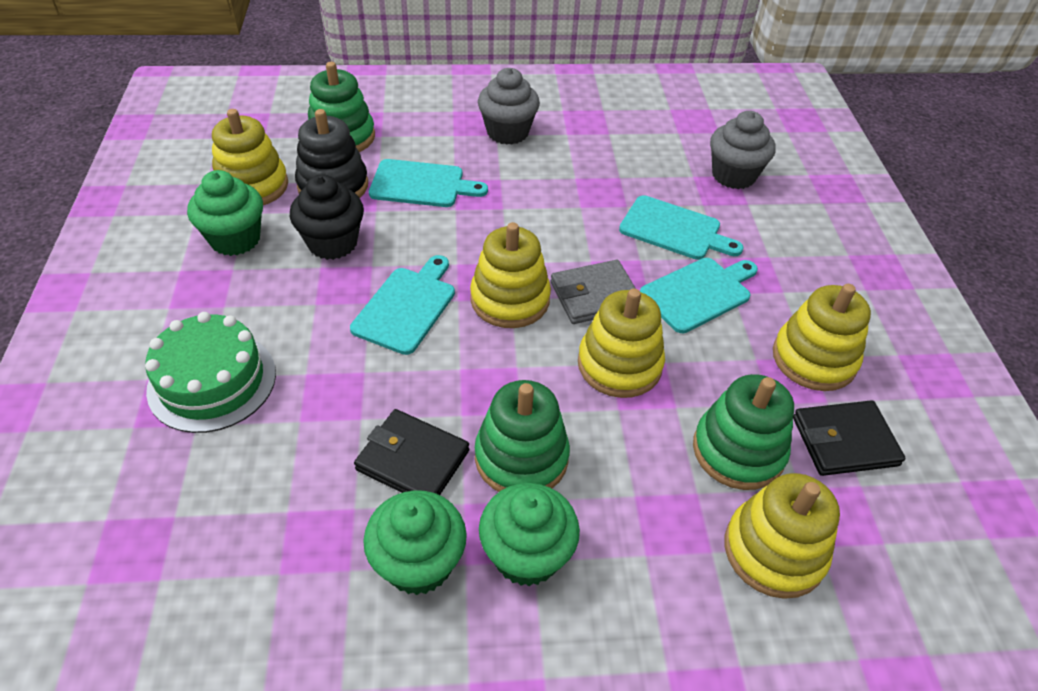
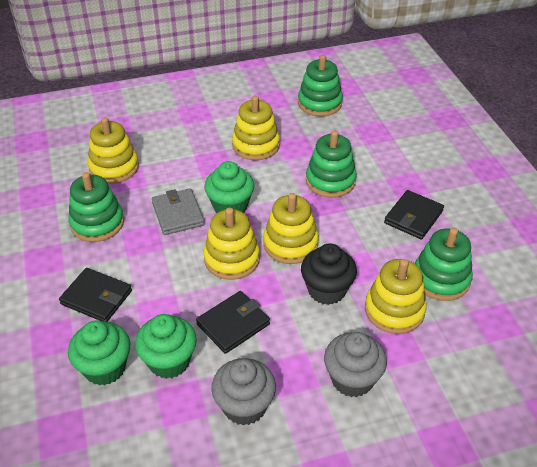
black stacking toy: [295,109,368,198] = 1 -> none = 0
black wallet: [354,409,469,495] [793,400,906,476] = 2 -> [59,268,132,322] [196,291,270,354] [384,190,444,239] = 3
green cake: [145,312,276,433] = 1 -> none = 0
green stacking toy: [308,62,375,152] [475,380,570,492] [693,374,794,490] = 3 -> [68,172,124,242] [298,55,343,116] [306,130,357,198] [415,228,473,301] = 4
turquoise cutting board: [350,255,455,355] [369,159,488,207] [619,195,743,260] [640,258,758,333] = 4 -> none = 0

